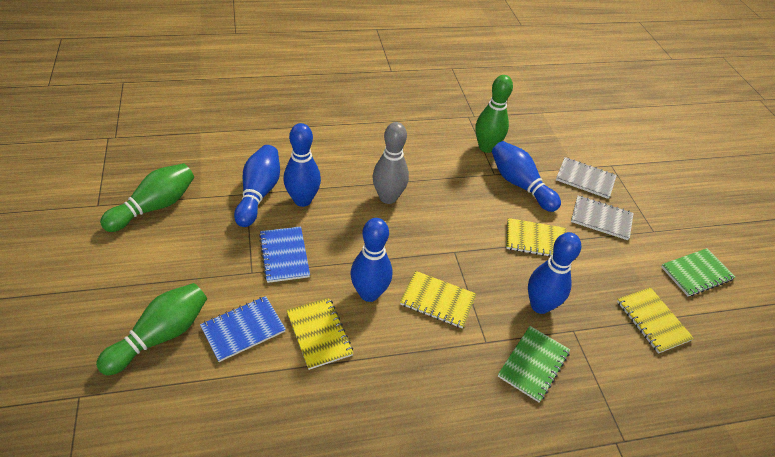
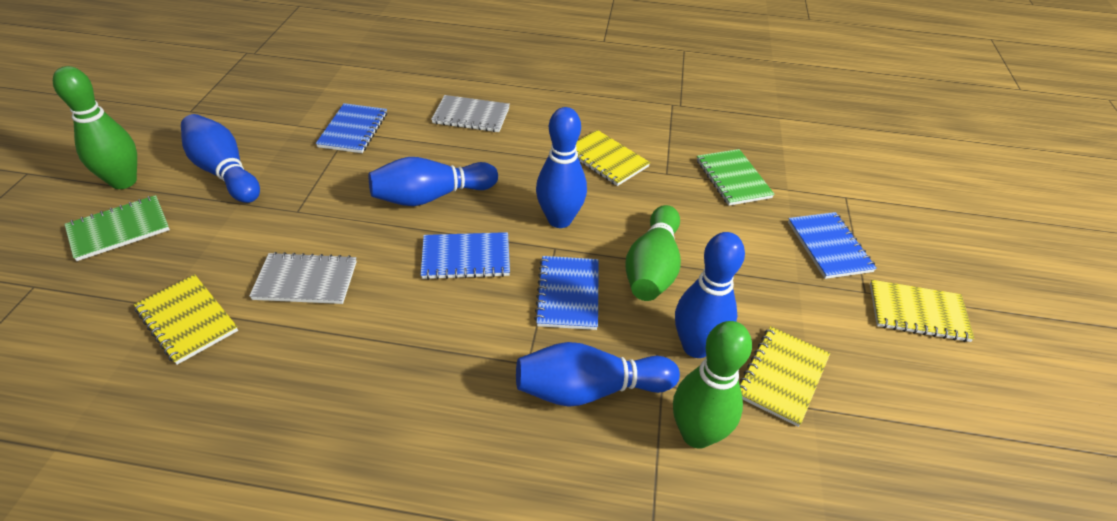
blue notebook: [200,296,286,362] [259,227,310,283] = 2 -> [316,103,387,153] [421,232,510,280] [534,256,599,330] [788,212,877,279] = 4
grey bowling pin: [373,122,409,204] = 1 -> none = 0

